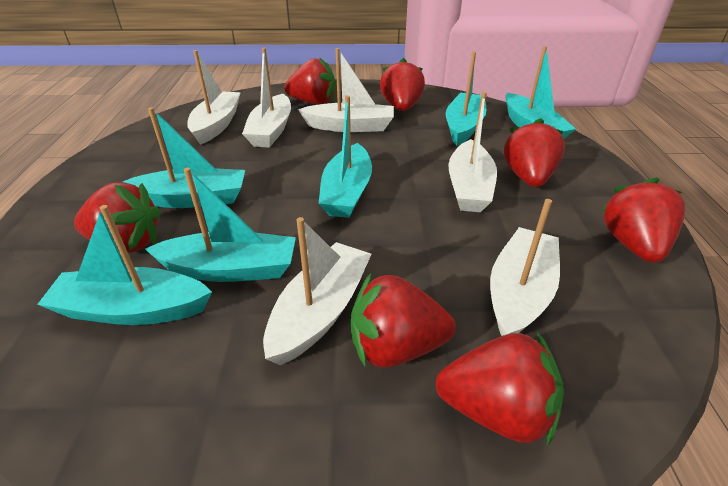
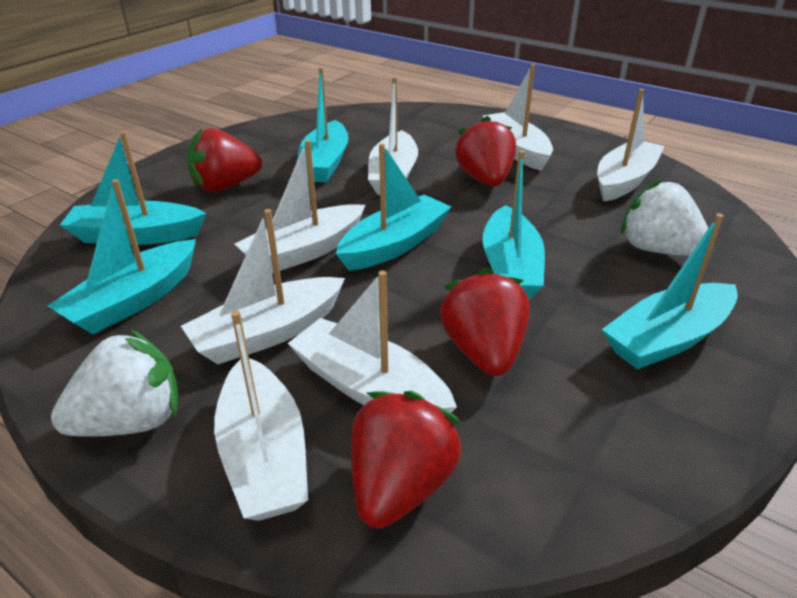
red strawberry: [74,182,161,253] [284,57,335,105] [351,273,456,368] [380,58,425,111] [436,332,564,446] [504,118,565,187] [601,177,685,263] = 7 -> [187,128,262,192] [351,391,462,528] [440,268,530,376] [455,116,516,187] = 4
white boat: [187,50,241,145] [242,48,291,148] [263,217,372,365] [298,48,394,132] [448,92,497,212] [490,199,560,336] = 6 -> [181,209,345,364] [214,310,308,521] [235,140,365,273] [288,270,457,413] [368,77,418,195] [483,64,553,171] [597,89,665,201] = 7
white strawberry: none = 0 -> [51,329,179,437] [621,178,708,256] = 2

